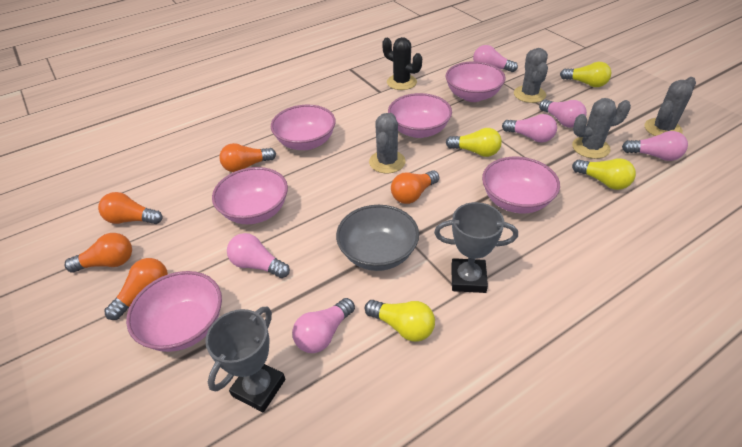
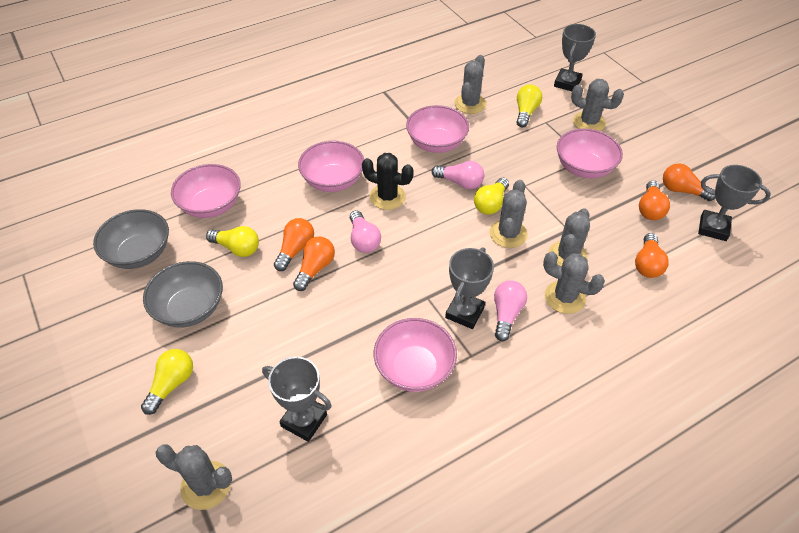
grey bowl: [336,205,419,271] = 1 -> [93,209,169,269] [143,261,223,327] = 2
grey cactus: [369,113,406,173] [514,48,548,103] [572,98,631,159] [644,77,696,136] = 4 -> [156,444,232,510] [454,55,486,114] [489,180,528,248] [543,251,605,314] [548,208,590,266] [571,79,624,131] = 6
grey trophy: [205,307,285,413] [434,202,518,293] = 2 -> [262,357,332,442] [445,247,494,329] [554,24,596,91] [698,165,771,241] = 4
pink bowl: [126,271,222,352] [212,167,288,224] [271,105,336,150] [388,93,452,138] [446,61,505,102] [482,157,560,213] = 6 -> [171,164,241,218] [298,141,364,192] [374,318,457,392] [406,105,469,153] [557,128,623,178] = 5
pink light bulb: [227,233,290,278] [292,298,355,353] [473,45,518,72] [502,114,557,142] [539,100,587,128] [622,131,688,161] = 6 -> [350,210,381,253] [432,161,484,189] [494,280,527,341] = 3

